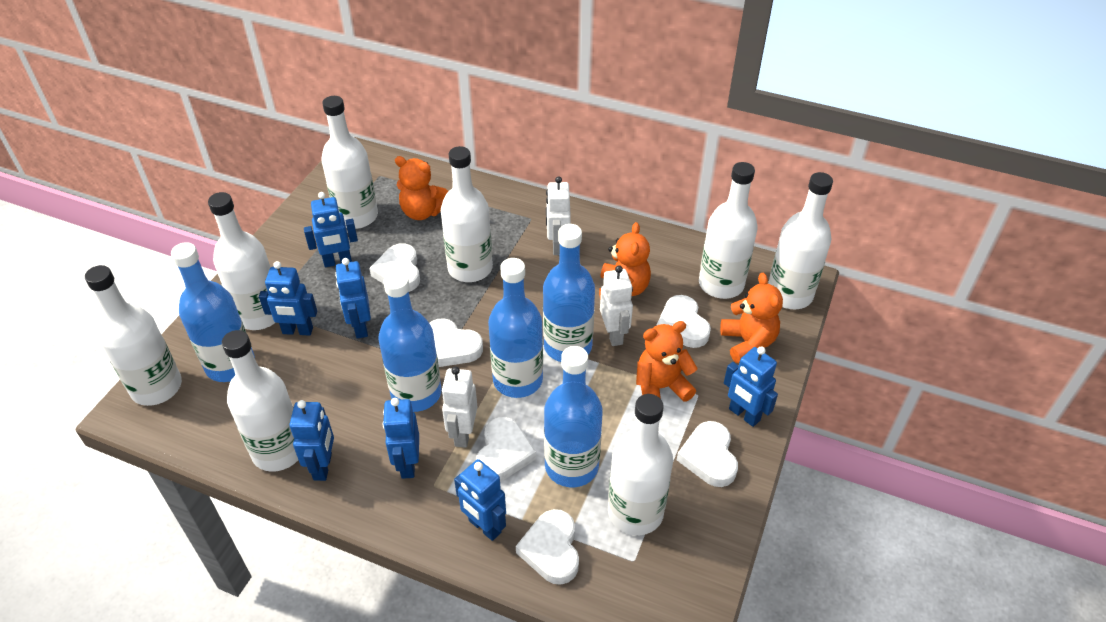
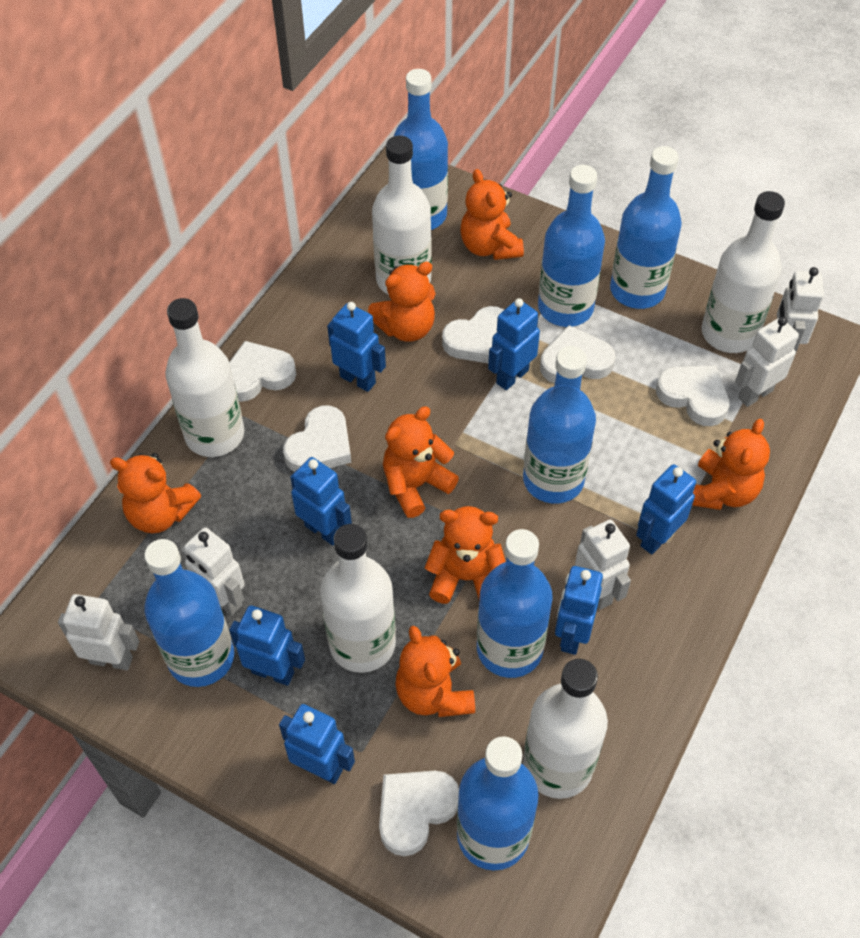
blue bottle: [171,242,255,382] [378,271,441,412] [488,258,543,398] [543,224,595,362] [544,346,603,487] = 5 -> [144,539,234,687] [393,69,448,230] [457,736,539,870] [477,529,553,678] [523,346,596,504] [538,165,605,327] [610,146,682,309] = 7
orange teddy bear: [395,156,448,220] [599,222,651,297] [636,321,698,402] [720,273,783,363] = 4 -> [110,453,201,533] [368,262,436,342] [383,406,459,518] [395,626,475,717] [425,506,506,604] [461,169,524,260] [692,419,770,510] = 7
white bottle: [85,265,182,406] [208,192,276,330] [222,330,298,472] [321,96,378,229] [441,146,493,282] [608,394,673,535] [699,162,758,299] [768,172,833,309] = 8 -> [165,298,244,457] [320,524,396,673] [372,136,432,295] [523,659,608,799] [701,191,785,353] = 5
white robot: [441,366,478,448] [546,176,571,255] [600,265,633,346] = 3 -> [58,594,139,670] [181,527,245,615] [575,519,631,610] [735,317,799,407] [777,267,824,360] = 5

